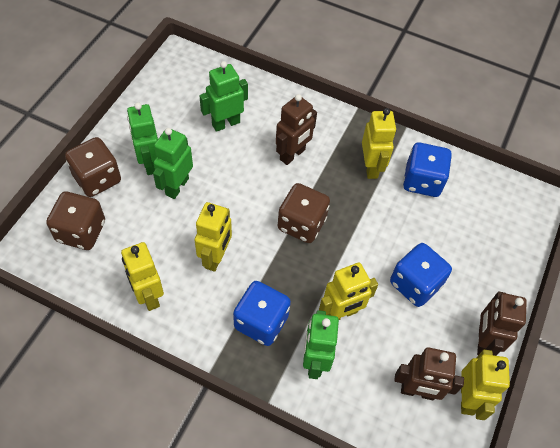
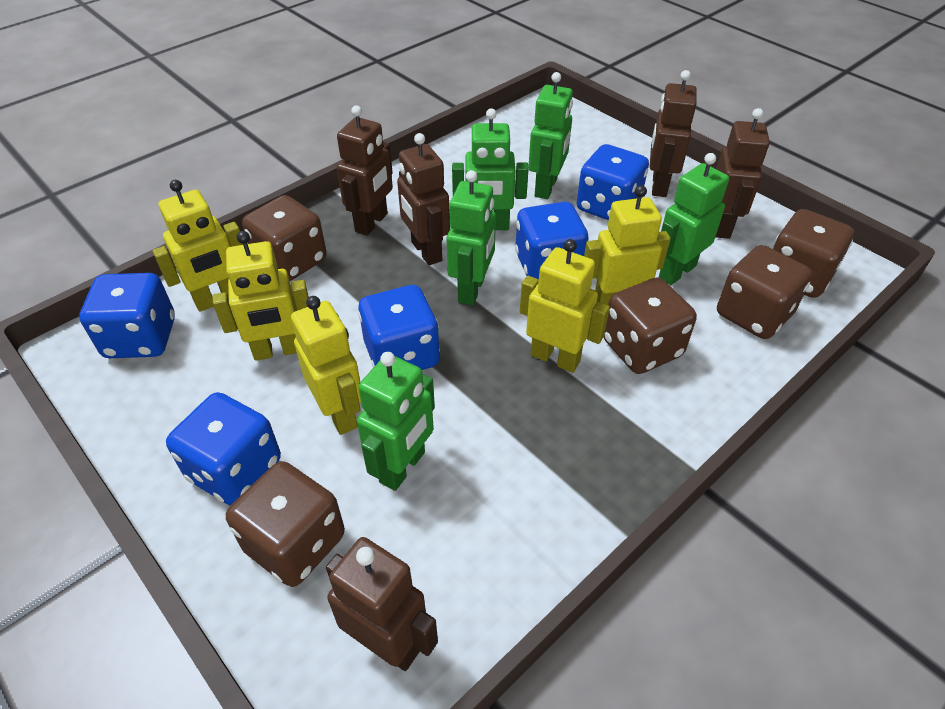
blue dice: [233,281,291,346] [390,243,452,307] [403,142,452,197] = 3 -> [79,273,175,358] [166,392,281,505] [358,285,440,370] [515,202,589,280] [577,144,649,220] = 5
brown dice: [46,192,105,250] [65,137,121,197] [278,183,330,243] = 3 -> [226,461,345,587] [242,195,327,281] [604,277,697,374] [717,245,812,339] [773,209,854,298] = 5
brown robot: [276,94,317,165] [394,347,464,400] [477,291,527,356] = 3 -> [326,537,438,671] [337,105,393,236] [397,133,450,265] [650,70,697,197] [716,108,770,239] = 5
green robot: [127,102,158,175] [153,128,193,199] [199,61,248,132] [303,310,339,379] = 4 -> [357,352,435,491] [446,170,496,305] [452,108,529,230] [528,72,573,199] [659,153,729,285] = 5

